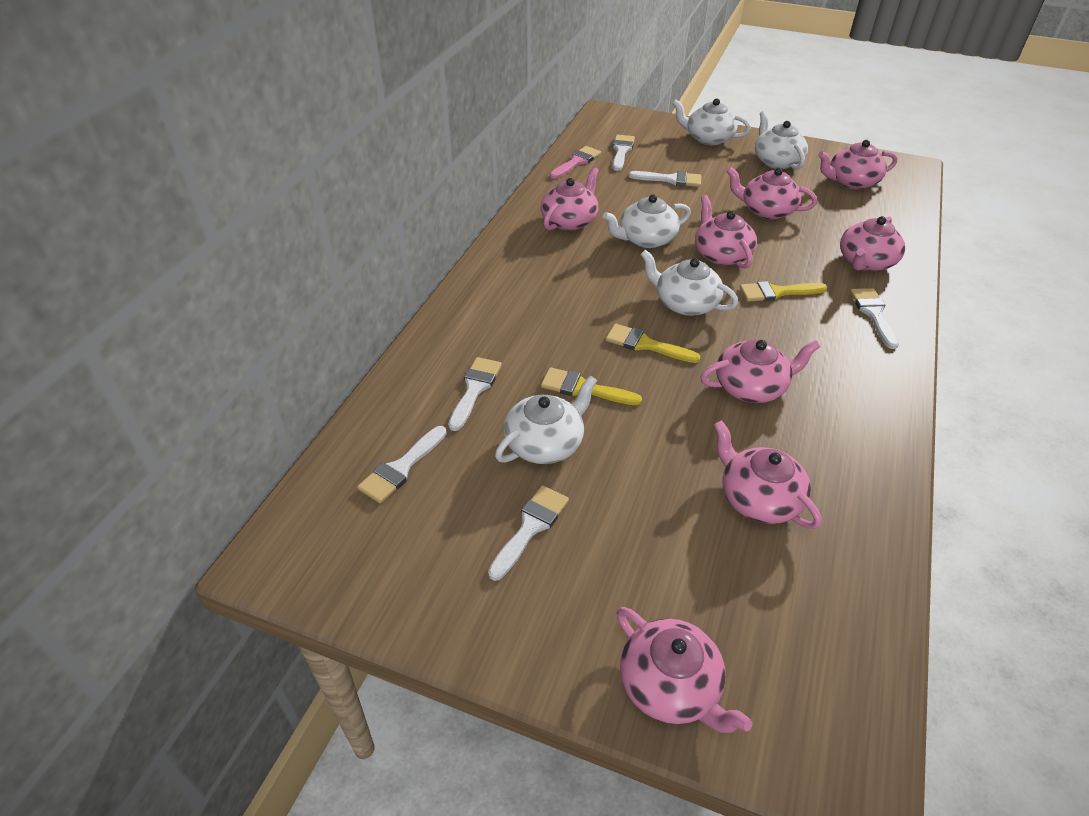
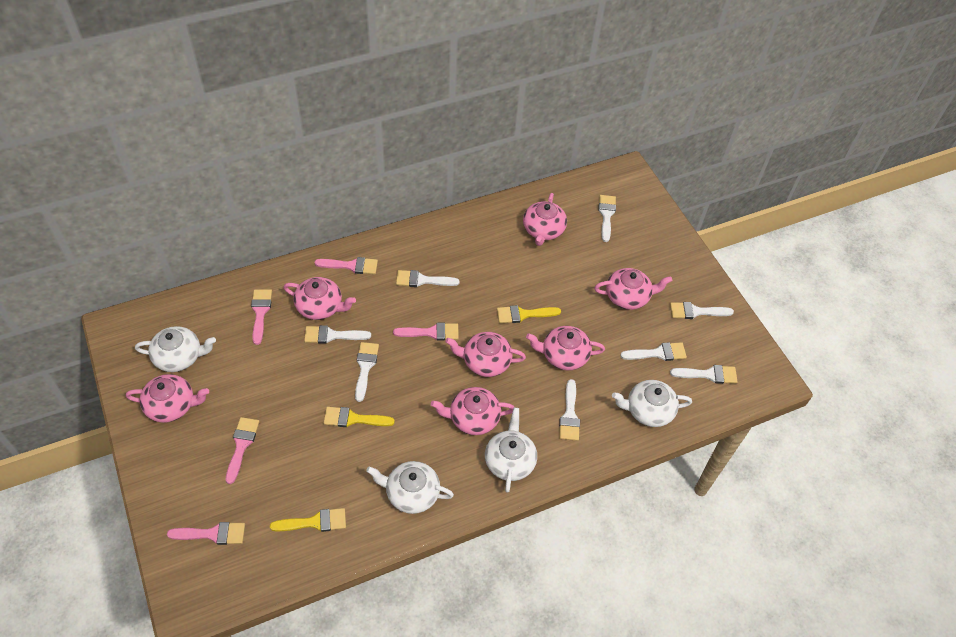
pink brush: [550,146,601,179] = 1 -> [167,522,245,545] [226,417,260,484] [251,289,272,345] [315,257,378,274] [393,323,459,341] = 5
pink teapot: [541,167,599,231] [617,607,753,733] [695,195,757,269] [701,339,820,403] [714,420,822,529] [726,167,817,219] [818,140,898,189] [840,216,905,271] = 8 -> [126,374,209,423] [283,277,356,320] [431,387,515,435] [445,332,526,377] [523,193,567,246] [526,326,605,370] [594,268,672,310] = 7
white brush: [357,426,447,503] [448,357,502,431] [488,485,569,581] [613,135,635,171] [628,171,701,187] [850,288,899,349] = 6 -> [304,325,371,344] [355,342,379,402] [396,270,460,287] [559,379,580,441] [598,195,616,242] [620,342,687,361] [670,302,734,319] [670,365,738,384] = 8
white teapot: [495,376,597,464] [603,194,691,248] [640,250,738,316] [672,98,751,145] [755,111,808,170] = 5 -> [135,326,216,372] [366,461,454,514] [485,408,537,493] [612,380,692,427] = 4

